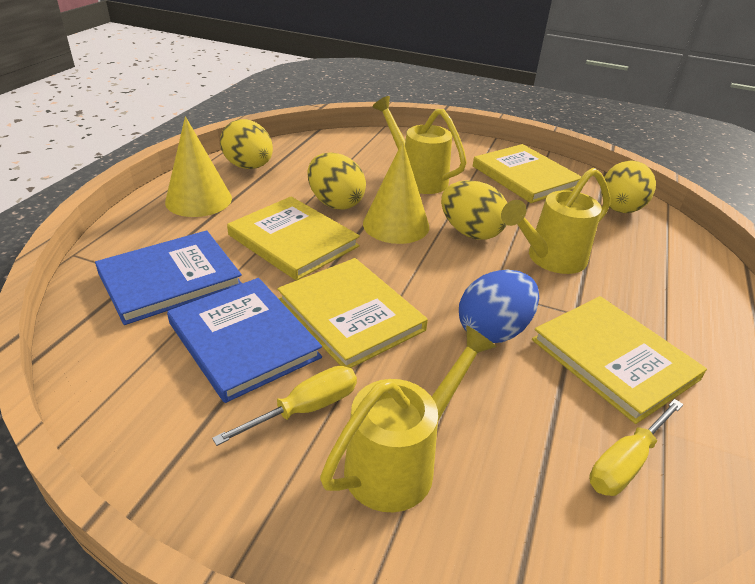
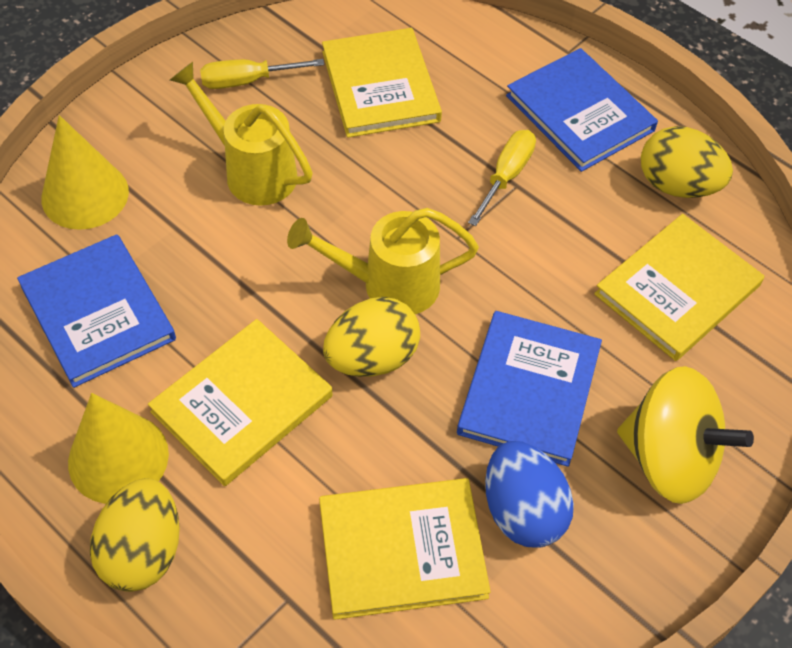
blue book: [95,230,242,325] [167,278,322,403] = 2 -> [17,234,176,388] [457,311,602,467] [506,48,658,172] = 3
yellow egg: [220,119,273,169] [307,152,366,210] [441,180,507,240] [601,161,656,213] = 4 -> [90,478,180,592] [323,297,420,377] [641,126,733,198] = 3
yellow spinning top: none = 0 -> [617,366,754,504] = 1
yellow watering can: [320,325,497,512] [372,96,467,194] [501,168,610,274] = 3 -> [170,62,313,206] [287,208,479,314] = 2

